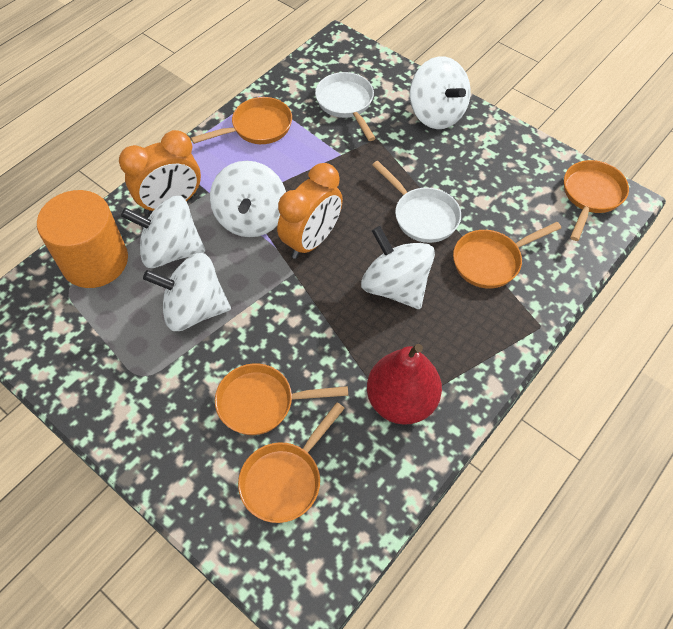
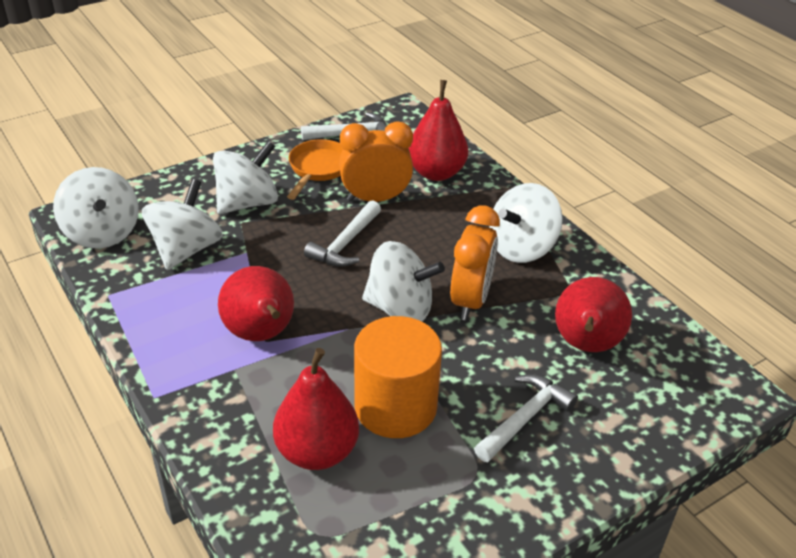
orange pan: [191,97,292,144] [215,363,348,435] [238,402,345,523] [453,222,561,289] [564,160,629,241] = 5 -> [287,139,343,200] = 1
red pear: [367,344,442,425] = 1 -> [218,266,294,341] [273,348,359,470] [409,80,468,181] [555,277,632,352] = 4
white hammer: none = 0 -> [301,112,387,140] [304,200,381,267] [474,374,578,462] = 3
white pan: [315,72,376,141] [372,161,461,243] = 2 -> none = 0

